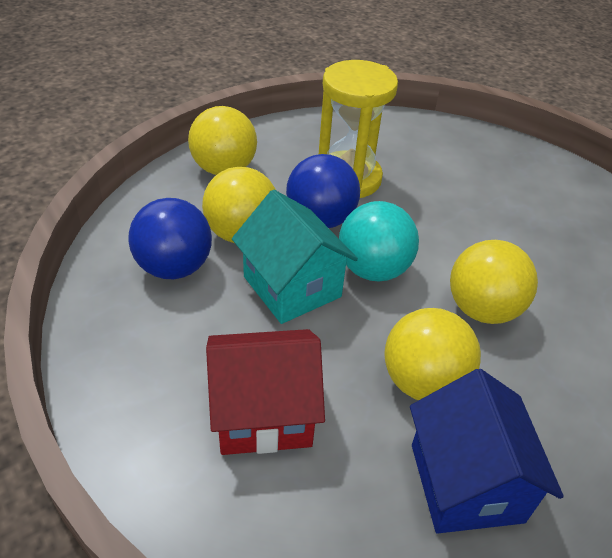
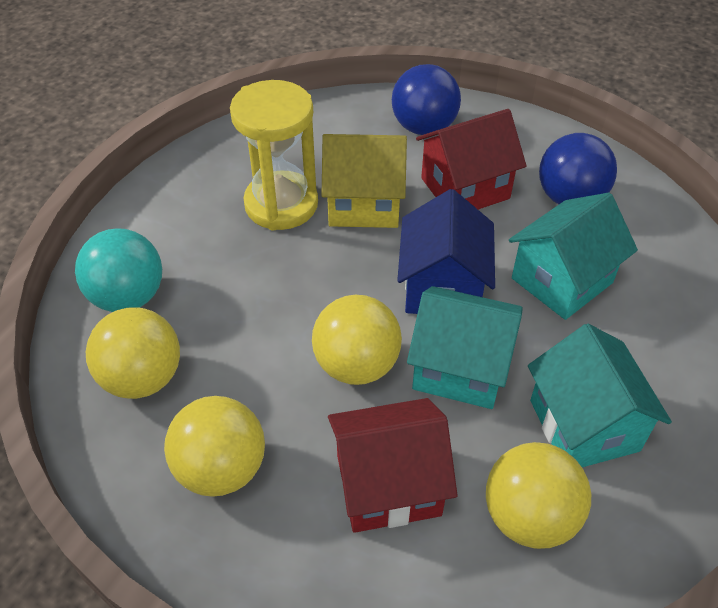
red house: [206,329,325,455] = 1 -> [328,398,457,533] [416,109,526,210] = 2
turquoise house: [232,190,358,324] = 1 -> [407,286,523,409] [509,193,638,320] [528,324,672,467] = 3
yellow house: none = 0 -> [322,134,407,228] = 1

